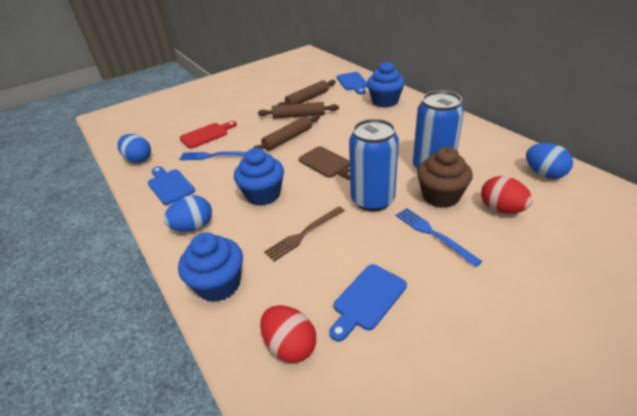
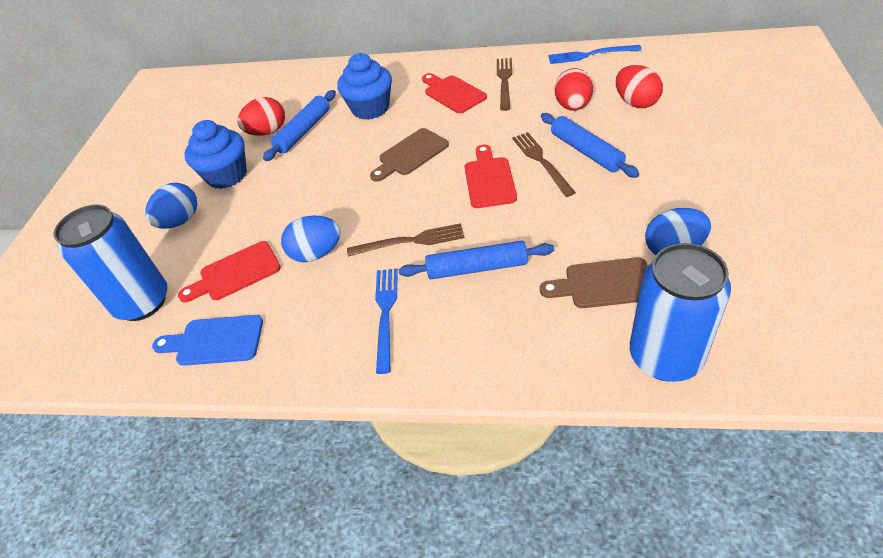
blue cupcake: [178,233,243,302] [234,148,284,206] [367,61,405,108] = 3 -> [185,120,247,189] [337,53,392,120] = 2
blue cutting board: [148,166,195,205] [329,264,407,342] [337,72,368,94] = 3 -> [152,315,263,366] = 1
blue rolling pin: none = 0 -> [263,90,336,161] [399,241,554,279] [541,113,639,178] = 3
brown cupcake: [417,147,473,208] = 1 -> none = 0
brown cutting board: [299,146,350,180] = 1 -> [370,128,449,182] [540,257,648,308] = 2
brown fork: [264,207,345,262] = 1 -> [347,223,465,257] [497,58,512,111] [512,132,576,197] = 3
brown rolling pin: [253,115,320,151] [258,102,339,119] [277,80,336,105] = 3 -> none = 0
red cutting board: [180,121,237,149] = 1 -> [178,241,281,302] [422,73,487,113] [465,145,517,208] = 3
red egg: [260,305,316,363] [481,176,532,214] = 2 -> [237,97,285,136] [554,68,593,111] [616,65,663,108] = 3

